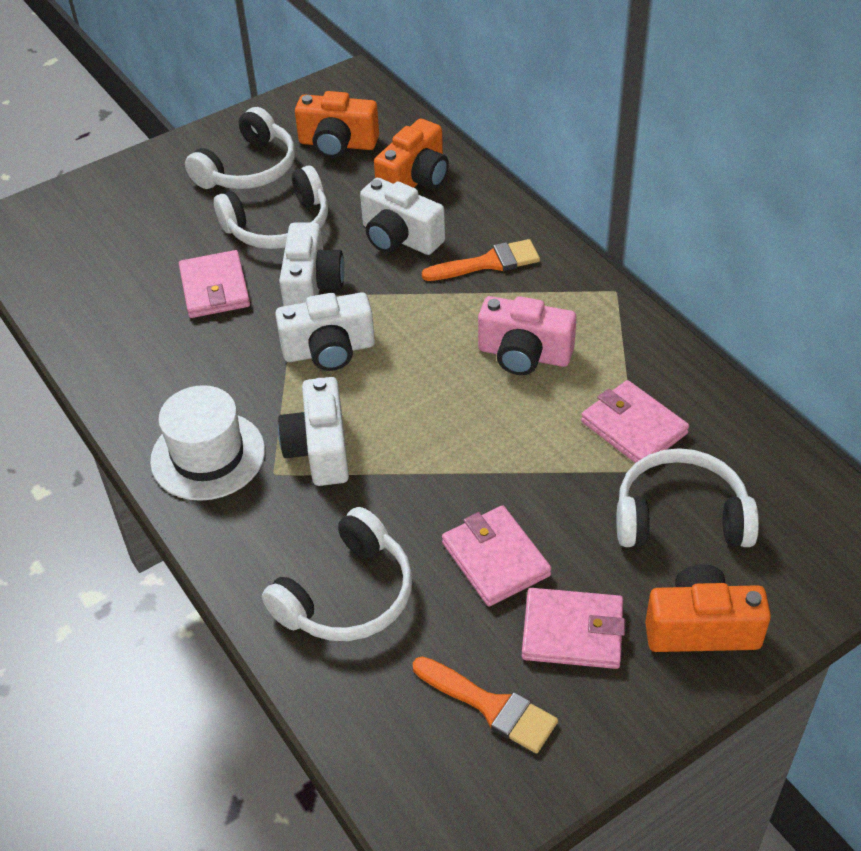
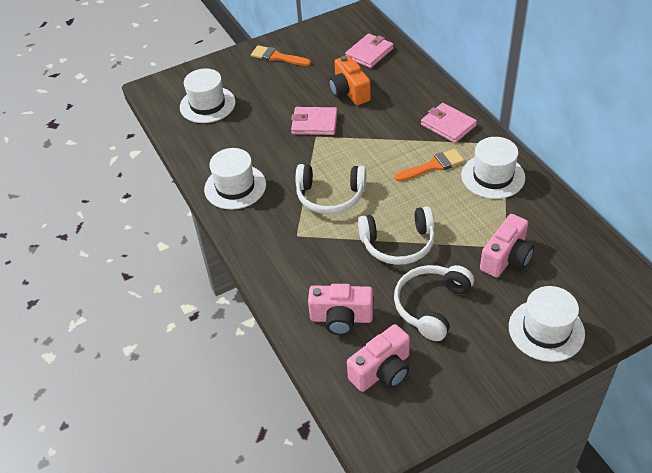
orange camera: [295,91,379,158] [374,119,449,189] [645,565,771,652] = 3 -> [329,55,371,105] = 1
pink camera: [478,296,577,375] = 1 -> [308,284,373,335] [347,324,410,392] [480,214,534,278] = 3
pink wallet: [179,250,250,318] [442,505,551,606] [522,588,626,669] [581,380,689,463] = 4 -> [291,107,338,135] [345,34,394,68] [421,103,477,143] = 3
white camera: [275,292,375,371] [278,377,349,486] [279,223,345,306] [360,178,445,255] = 4 -> none = 0
white hat: [150,385,265,501] = 1 -> [180,68,236,123] [204,148,266,210] [461,137,525,199] [509,286,585,362] = 4
white headphones: [185,107,295,189] [214,166,328,249] [262,507,412,641] [616,448,759,547] = 4 -> [296,164,366,214] [358,206,435,265] [394,265,474,341] = 3

